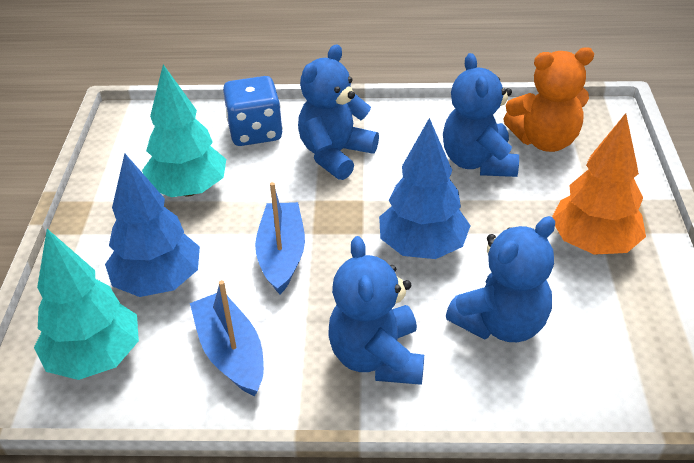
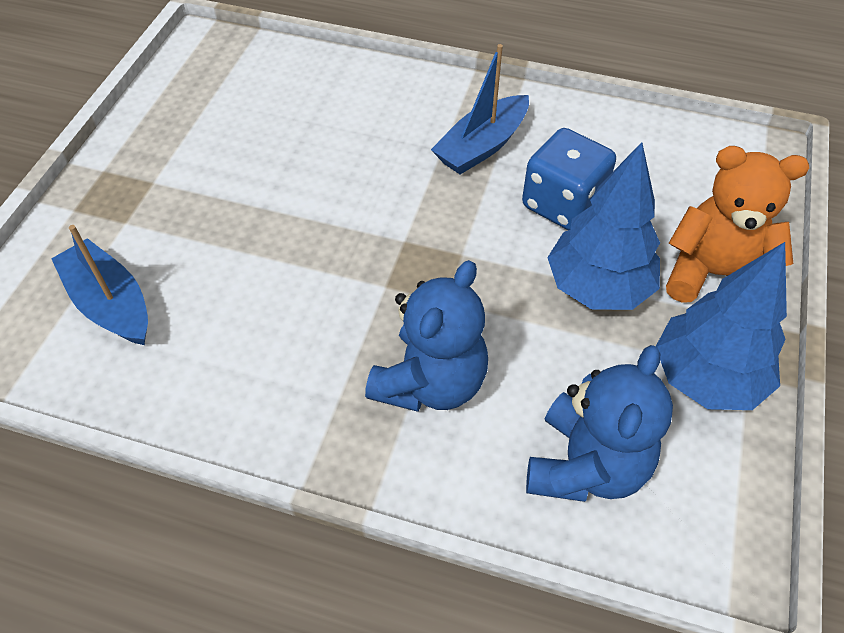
blue teddy bear: [298,44,379,180] [328,236,424,385] [443,53,519,177] [446,216,555,342] = 4 -> [365,260,488,412] [526,345,673,502] = 2
orange tree: [552,113,646,255] = 1 -> none = 0
turquoise tree: [34,229,139,380] [142,64,226,197] = 2 -> none = 0

